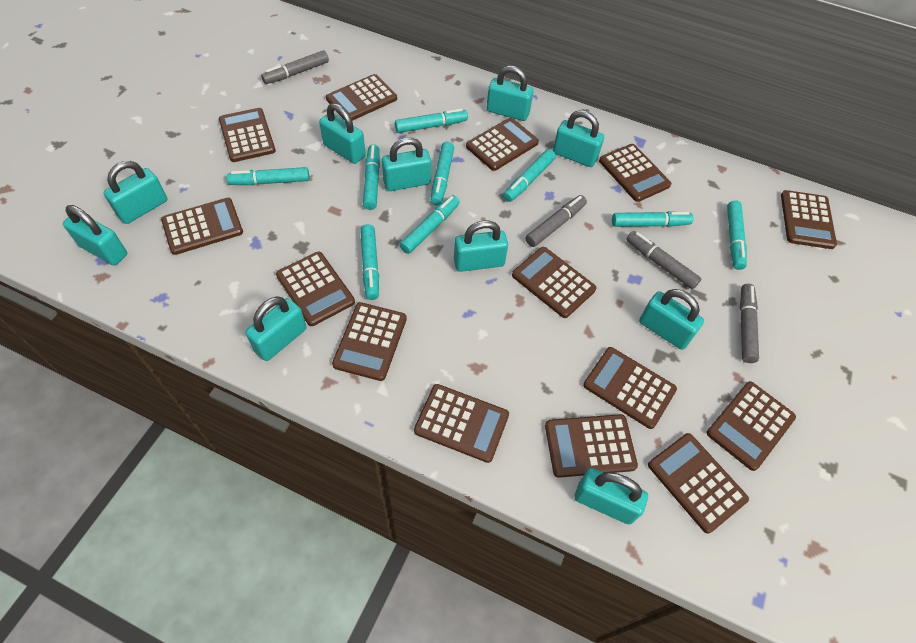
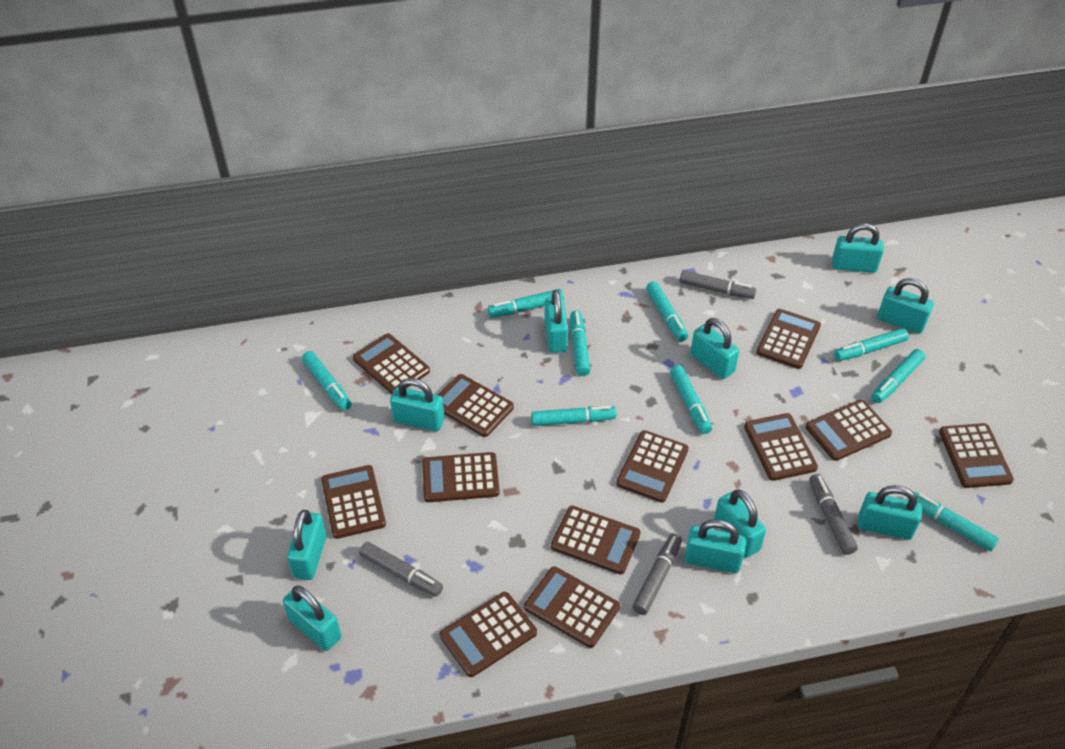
brown calculator: [161,198,243,255] [219,108,276,162] [276,252,355,326] [326,74,397,121] [332,302,407,381] [414,384,509,463] [466,118,539,171] [512,247,596,318] [545,414,638,478] [583,347,677,429] [599,144,671,202] [648,433,749,534] [707,381,796,471] [781,190,837,249] = 14 -> [321,465,386,539] [353,333,430,394] [422,452,500,502] [438,374,514,437] [440,592,537,677] [524,566,620,648] [551,506,641,574] [617,430,689,503] [744,413,818,481] [756,309,821,369] [806,399,892,461] [939,423,1014,488] = 12

